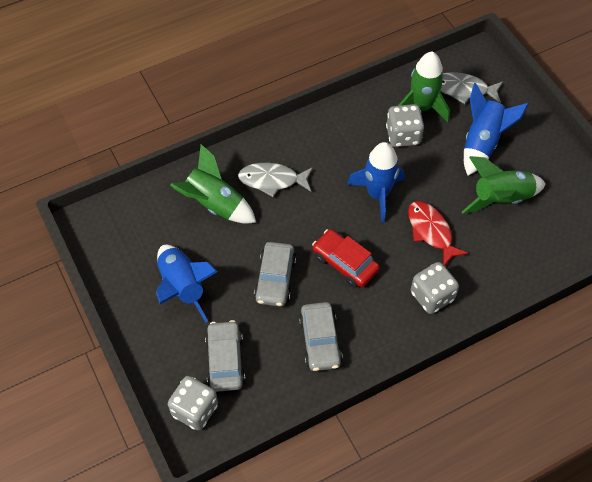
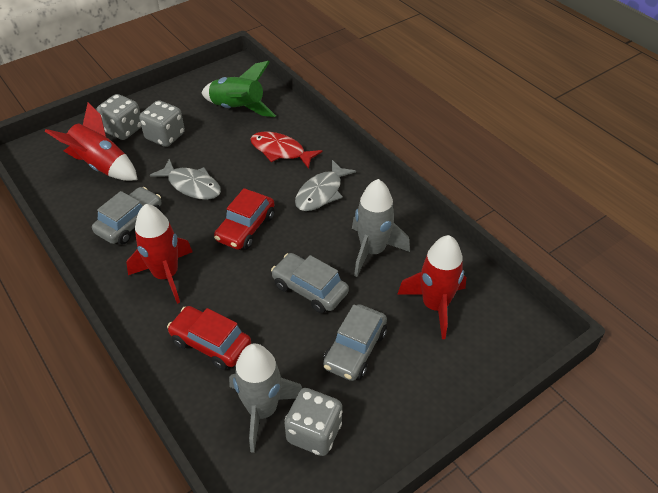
blue rocket: [156,245,218,322] [347,142,404,223] [464,83,529,176] = 3 -> none = 0
green rocket: [170,144,256,224] [398,51,450,122] [462,156,546,214] = 3 -> [202,61,276,117] = 1
grey rocket: none = 0 -> [229,343,302,453] [352,179,410,277] = 2
red car: [312,229,380,288] = 1 -> [167,306,251,370] [214,188,275,250] = 2
red rocket: none = 0 -> [45,103,138,181] [126,204,193,304] [398,235,466,339] = 3

